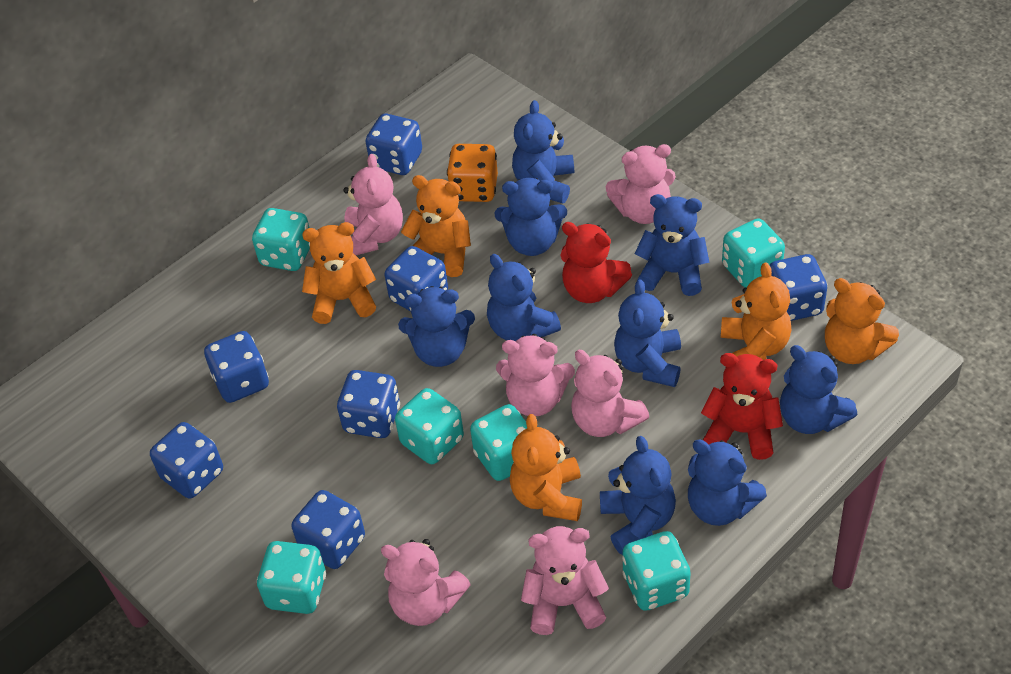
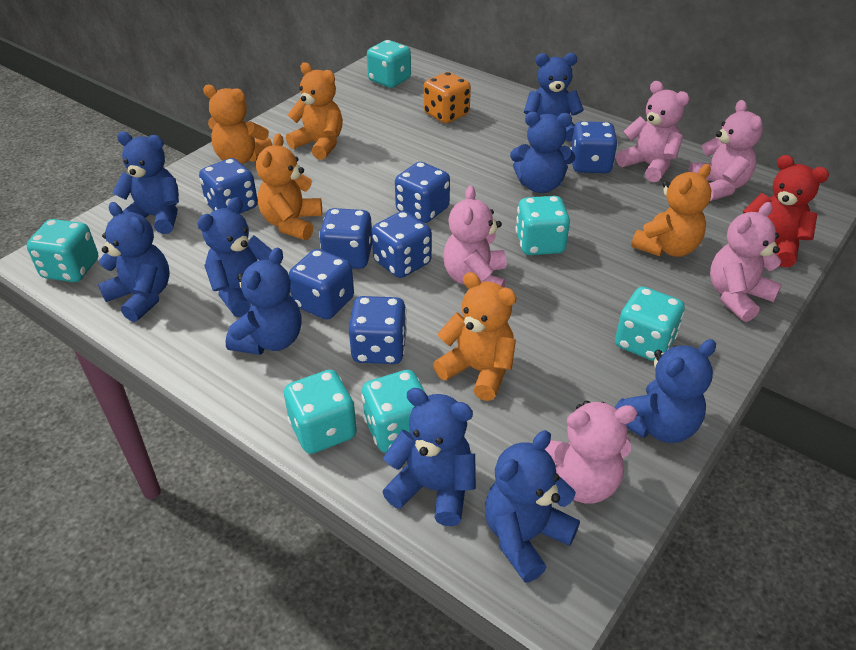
pink teddy bear: [343,154,403,255] [381,539,471,626] [496,334,575,416] [521,526,609,635] [571,350,649,437] [606,144,676,224] = 6 -> [443,186,506,288] [545,401,637,504] [616,81,690,182] [688,100,763,201] [710,202,782,322] = 5
red teddy bear: [560,222,632,303] [701,353,783,460] = 2 -> [743,155,829,268] = 1

